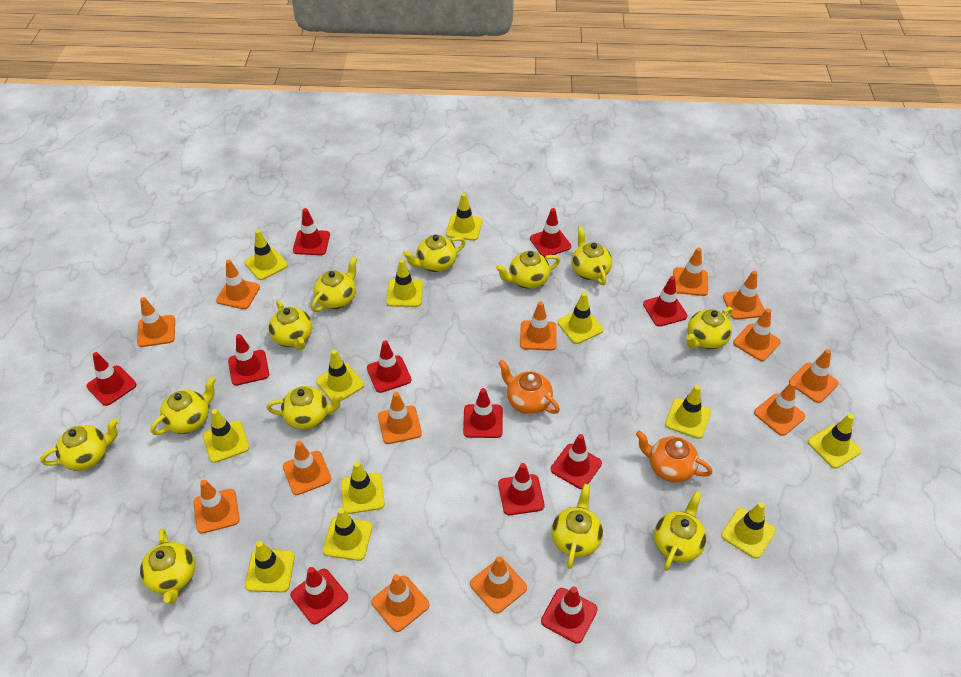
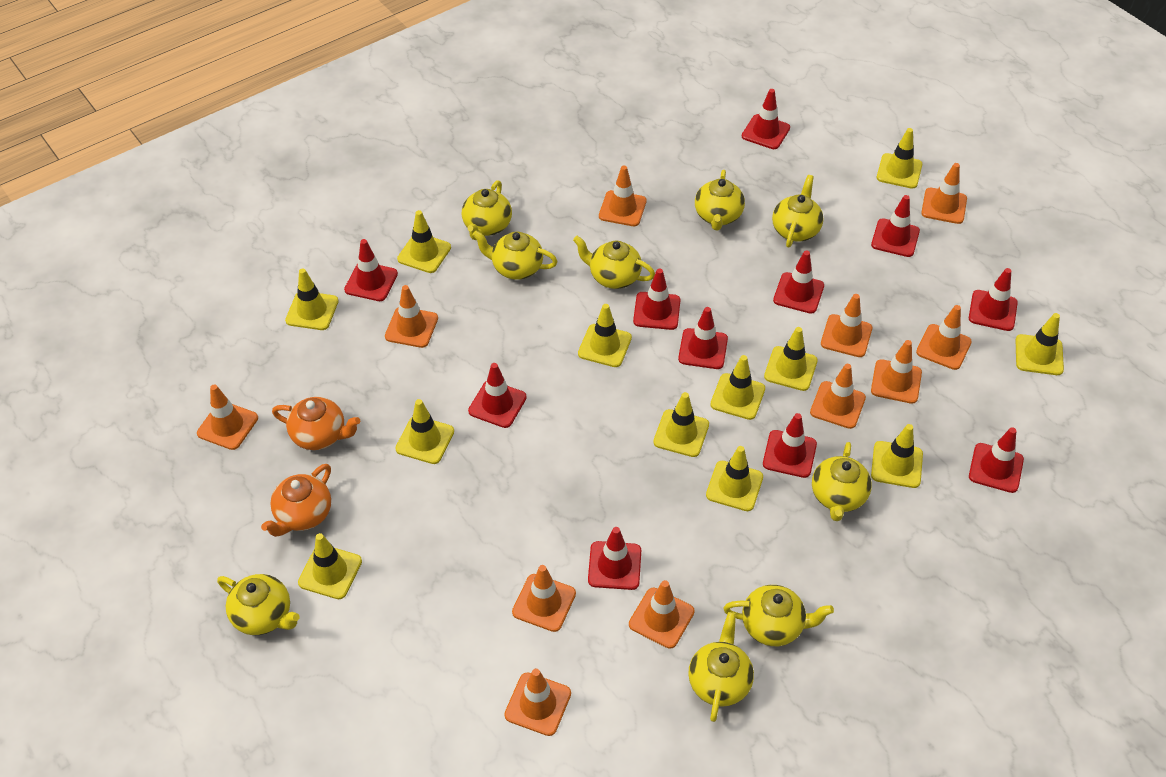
orange traffic cone: [137,297,175,347] [193,480,240,534] [216,260,260,309] [283,441,331,495] [372,574,430,632] [378,392,422,444] [470,556,527,614] [520,302,557,351] [673,247,708,296] [723,271,765,320] [733,308,780,361] [754,381,805,436] [789,349,839,403] = 13 -> [197,385,258,450] [385,285,438,348] [504,669,571,736] [512,565,576,632] [599,166,647,226] [629,580,695,649] [810,364,866,429] [821,294,872,357] [871,340,922,404] [916,305,972,370] [921,163,967,224] = 11
yellow teapot: [40,418,119,471] [140,529,195,604] [151,376,216,435] [267,386,344,430] [268,300,312,350] [311,256,358,312] [403,235,466,272] [496,251,560,289] [551,484,603,569] [571,227,612,285] [654,491,707,571] [687,307,733,349] = 12 -> [217,574,300,635] [462,180,512,240] [472,231,558,280] [573,236,655,289] [688,612,754,722] [695,170,745,230] [723,585,834,646] [772,175,824,247] [812,442,872,521] = 9

